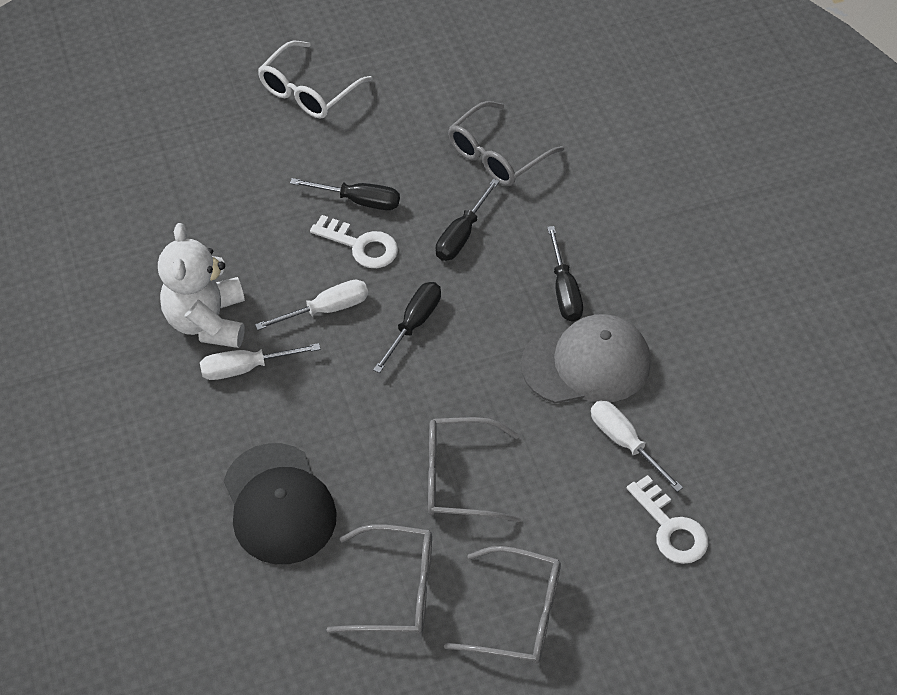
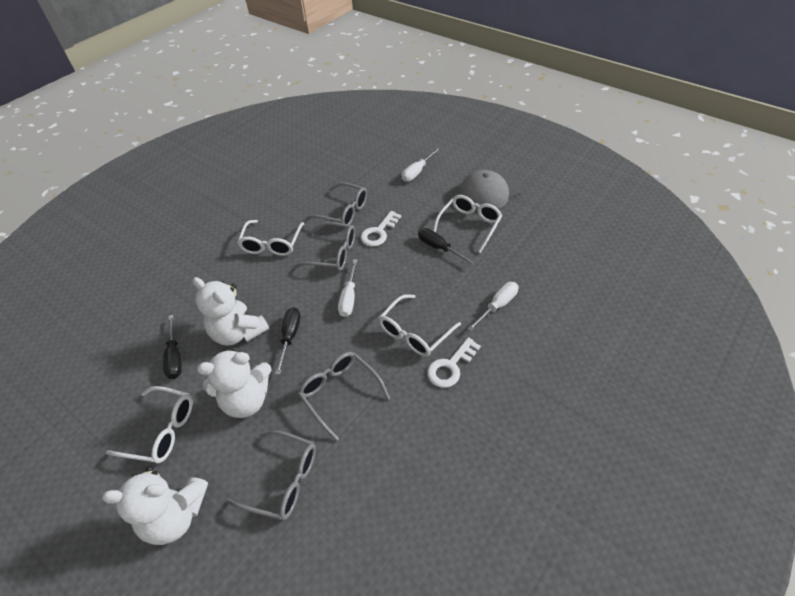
black cap: [224,443,337,564] = 1 -> none = 0
black screwdriver: [290,178,400,210] [373,282,441,373] [436,178,500,261] [547,226,583,322] = 4 -> [163,315,182,379] [275,307,300,375] [418,228,475,265] = 3
white glasses: [258,41,373,119] = 1 -> [106,386,193,464] [237,220,305,256] [379,294,461,356] [433,195,502,253] = 4
white teddy bear: [158,223,245,348] = 1 -> [102,466,208,545] [193,277,269,346] [197,349,272,418] = 3

